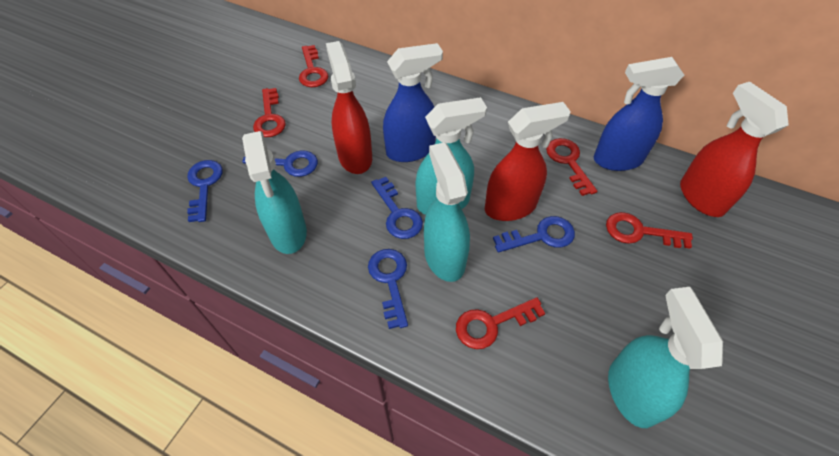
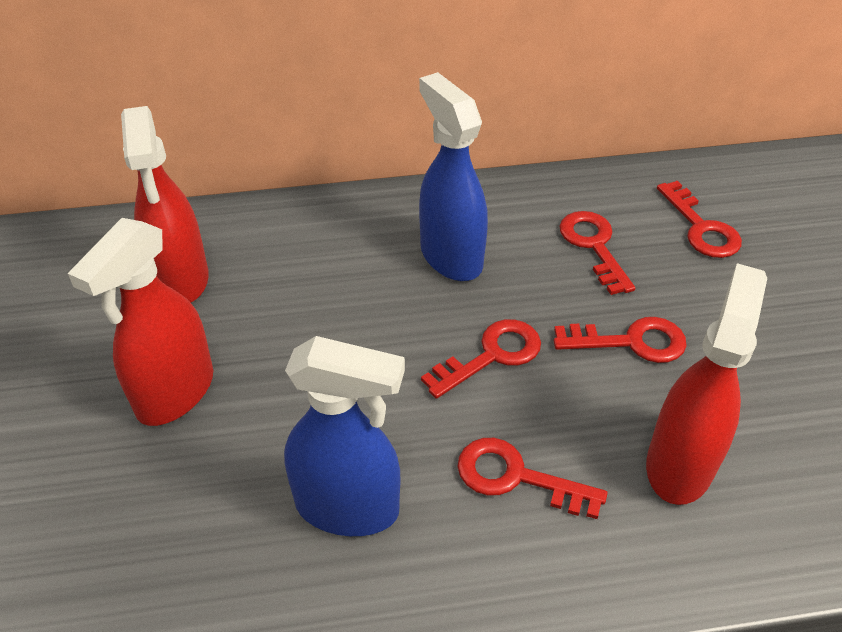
blue key: [187,160,223,222] [242,150,318,177] [368,249,408,329] [371,177,423,239] [493,216,575,253] = 5 -> none = 0
turquoise spray bottle: [242,131,307,254] [416,97,487,215] [424,142,470,282] [608,287,723,428] = 4 -> none = 0

